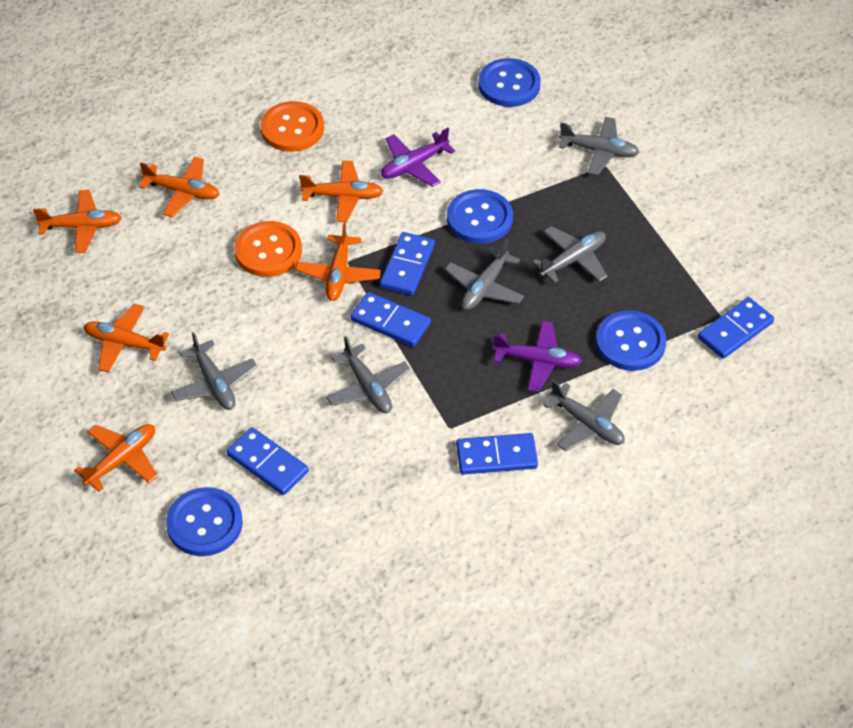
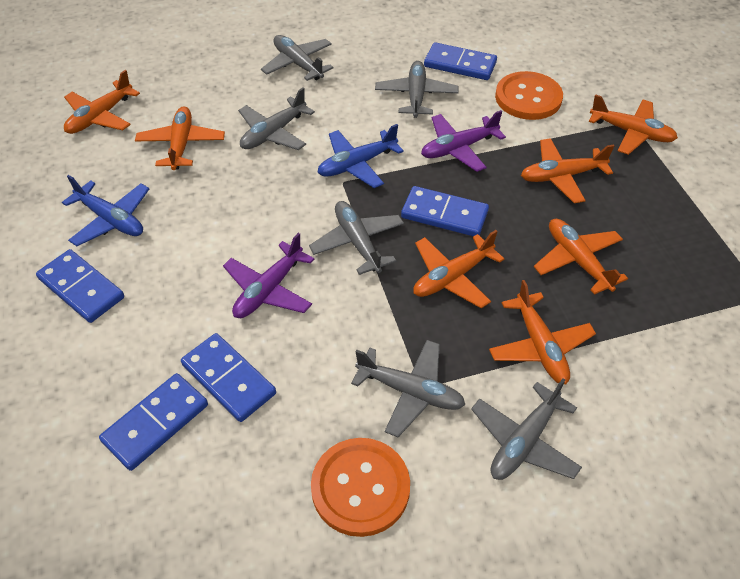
blue button: [166,487,243,556] [447,189,513,244] [478,58,541,107] [596,311,666,371] = 4 -> none = 0
blue plane: none = 0 -> [62,175,149,246] [317,124,404,188] = 2
orange plane: [33,190,122,253] [74,424,158,492] [83,304,169,373] [139,157,220,217] [295,222,381,301] [299,160,383,222] = 6 -> [64,70,140,134] [135,106,225,170] [413,230,504,308] [489,280,596,384] [521,138,614,203] [534,219,628,295] [589,94,678,155] = 7

